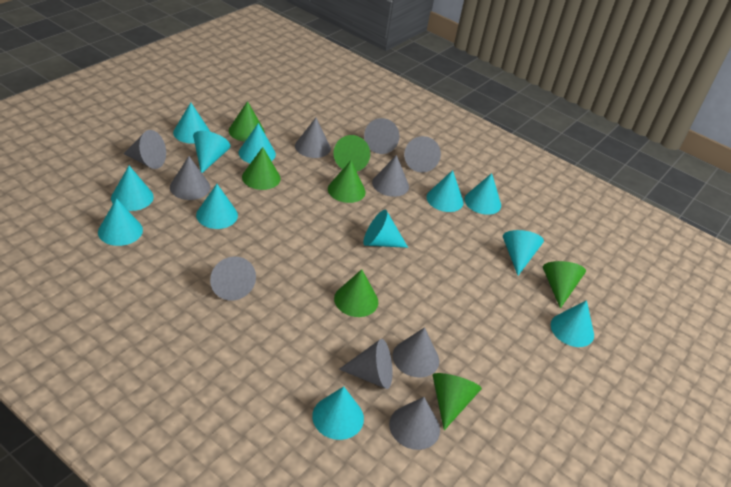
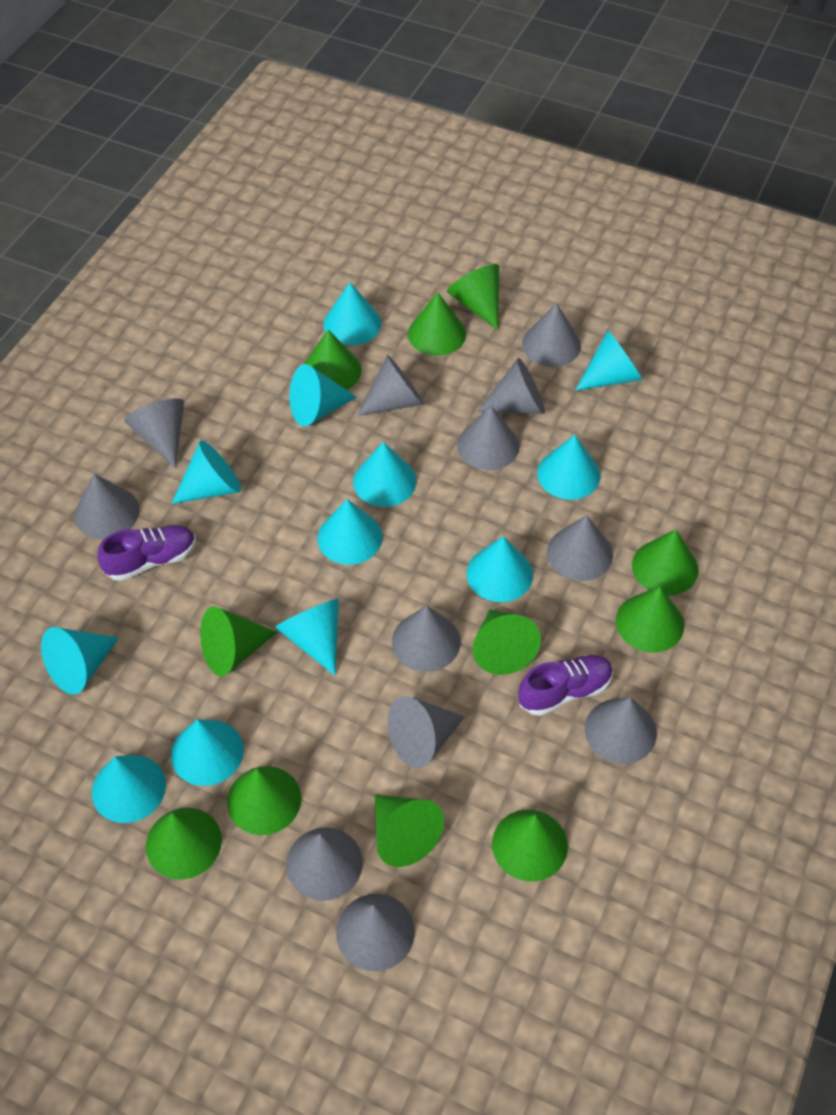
green cone: [229,101,265,142] [242,147,281,190] [328,161,366,203] [334,135,370,172] [334,269,378,317] [433,373,482,430] [543,261,586,309] = 7 -> [146,808,222,879] [200,606,277,676] [227,766,301,835] [304,329,361,390] [374,795,444,867] [408,292,466,356] [447,264,499,330] [473,610,541,675] [492,810,568,881] [616,586,684,653] [632,529,699,595] = 11
grey cone: [124,130,166,169] [170,156,210,200] [210,257,256,301] [295,118,331,158] [339,339,393,389] [364,118,399,154] [372,155,409,197] [389,397,440,450] [393,327,439,378] [404,136,441,173] = 10 -> [75,474,139,539] [124,398,184,468] [286,827,363,901] [336,894,415,971] [357,355,424,416] [388,696,465,768] [392,605,461,672] [457,406,519,470] [477,358,545,414] [522,303,581,367] [547,515,613,581] [585,697,657,764] = 12
purple shoe: none = 0 -> [97,525,196,581] [518,655,613,716] = 2

